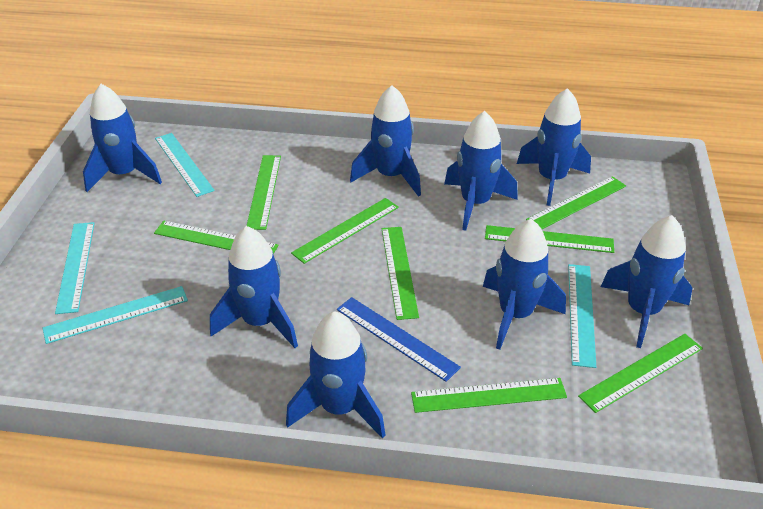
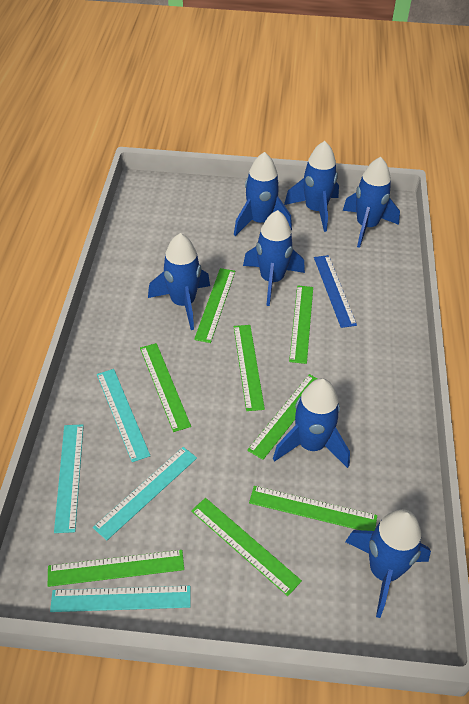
blue rocket: [83,84,162,192] [210,226,298,348] [286,311,385,439] [350,85,421,197] [444,111,518,231] [483,219,566,350] [517,88,591,206] [601,215,693,348] = 8 -> [148,233,210,330] [234,152,292,236] [243,210,305,306] [273,378,350,468] [284,141,339,232] [343,157,400,248] [345,509,431,618] = 7

